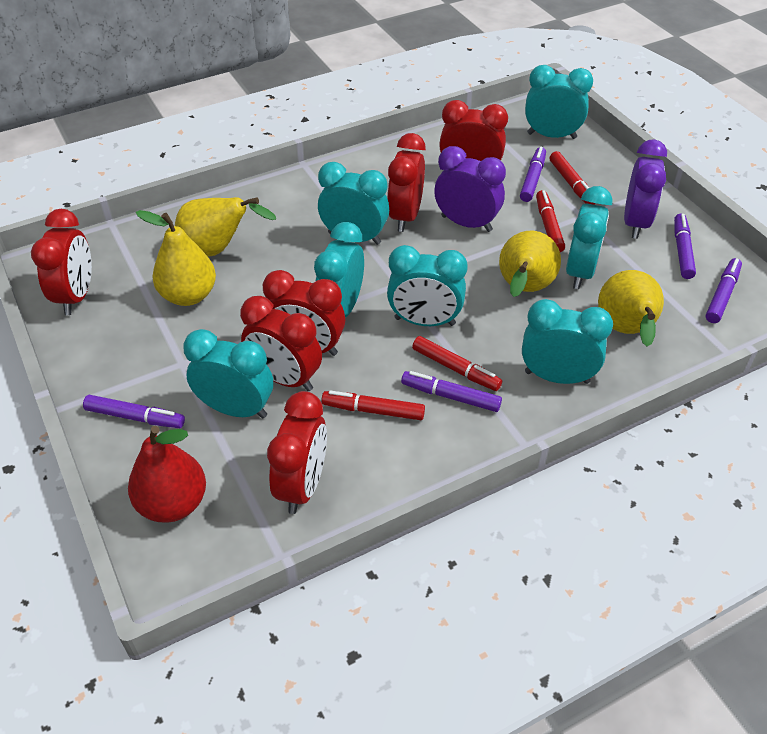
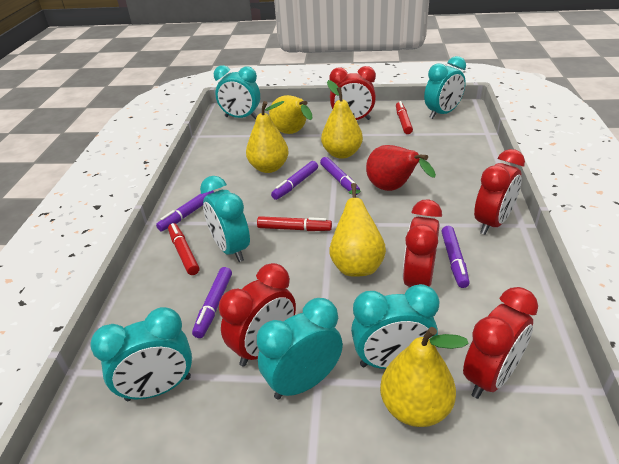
purple clock: [434,146,506,232] [624,139,667,239] = 2 -> none = 0
red clock: [31,209,92,315] [240,296,322,391] [263,270,345,356] [267,391,327,514] [387,133,426,232] [439,100,508,161] = 6 -> [219,263,296,366] [329,66,376,120] [403,199,442,287] [463,287,538,399] [474,149,525,235] = 5
red marker: [321,390,425,420] [412,336,502,391] [536,190,565,252] [549,151,595,205] = 4 -> [168,223,199,275] [257,216,332,231] [396,101,413,134] = 3
turquoise clock: [183,329,273,419] [314,222,364,317] [318,162,389,245] [387,245,468,326] [522,299,613,384] [525,65,593,139] [566,186,612,289] = 7 -> [90,307,192,401] [200,176,250,262] [214,65,260,119] [257,298,343,400] [351,284,439,369] [424,56,466,119] = 6
yellow pear: [136,210,216,306] [175,197,276,257] [499,231,561,297] [598,270,664,347] = 4 -> [246,101,289,173] [269,95,313,134] [321,80,363,159] [329,183,386,277] [380,327,469,427] = 5

